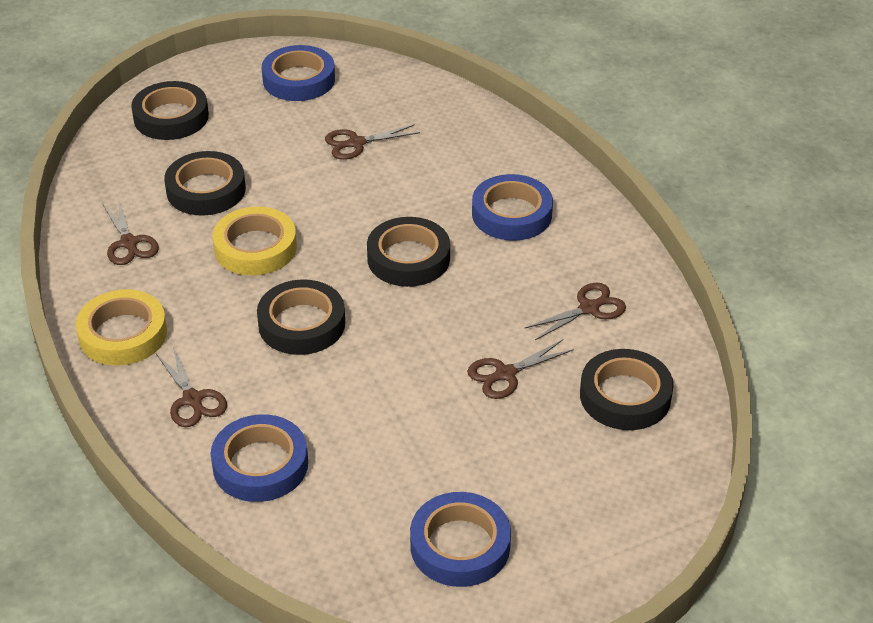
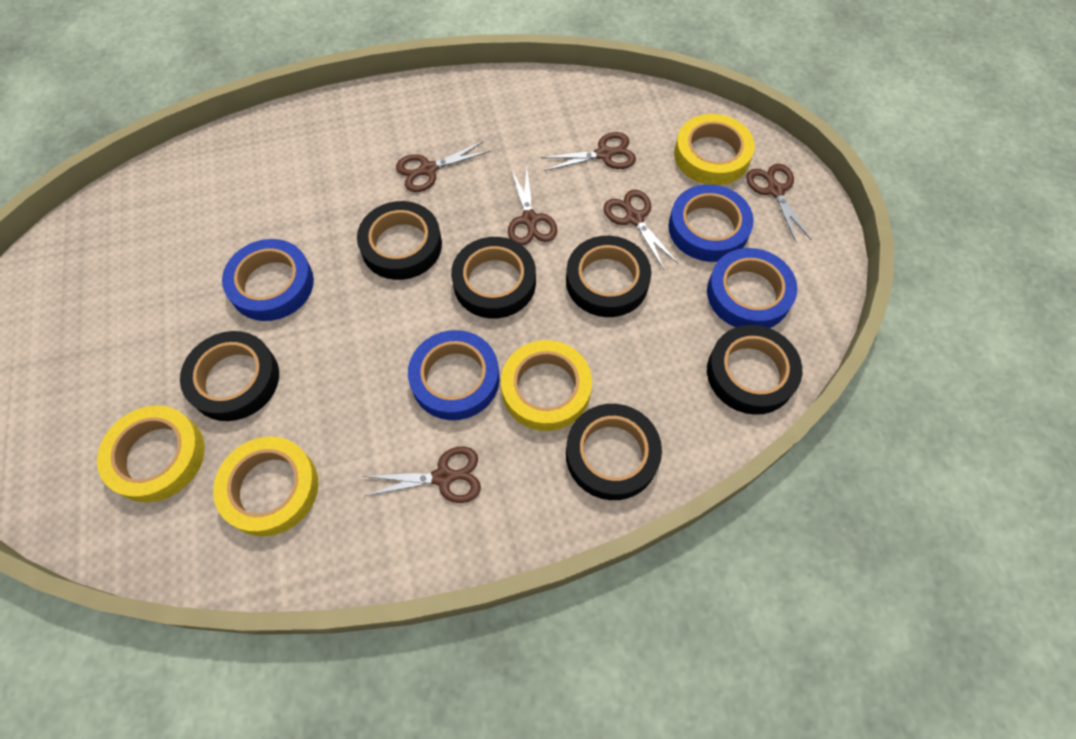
black tape: [131,81,209,140] [164,151,246,216] [257,279,345,355] [367,217,450,287] [580,349,673,430] = 5 -> [180,331,279,421] [357,201,442,280] [451,237,536,319] [566,236,651,317] [566,404,662,500] [707,325,802,415] = 6
brown scissors: [102,201,159,265] [156,347,227,427] [325,124,420,160] [467,339,574,399] [525,283,626,340] = 5 -> [363,446,481,503] [396,141,490,192] [508,168,557,245] [541,132,636,171] [603,190,678,269] [746,163,811,242] = 6
yellow tape: [76,289,167,366] [212,206,297,276] = 2 -> [97,405,205,502] [213,437,318,536] [501,340,592,431] [674,114,755,185] = 4

